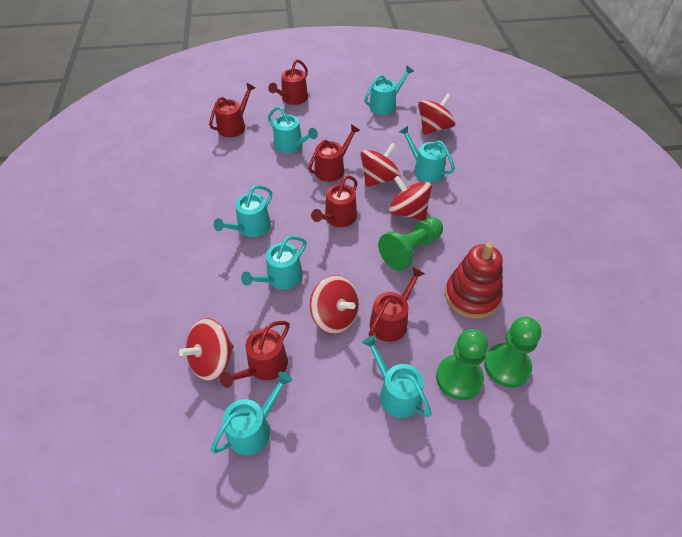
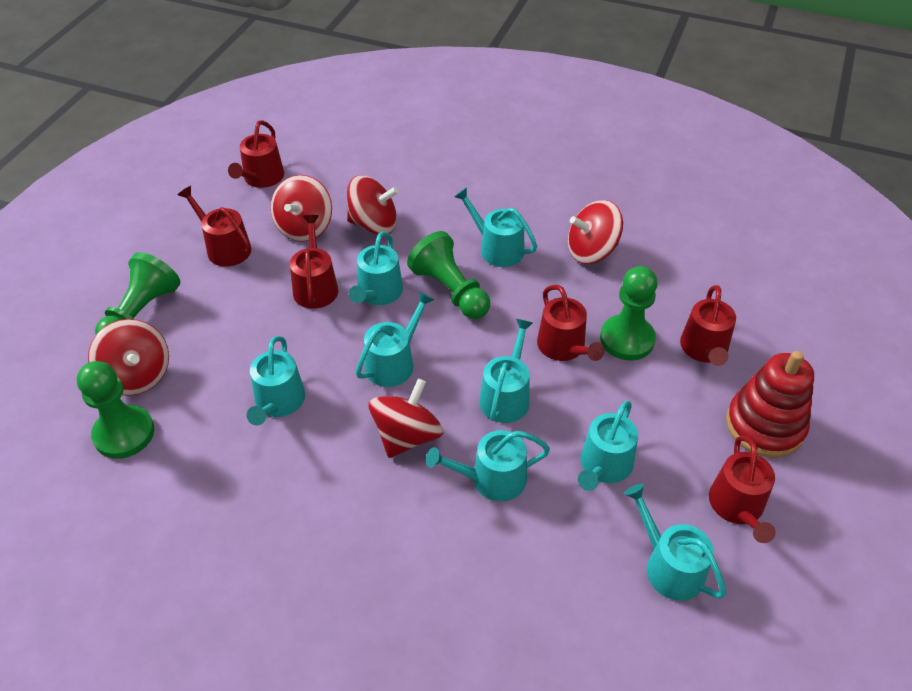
green pawn: [378,217,443,271] [436,329,488,400] [484,317,541,387] = 3 -> [77,361,154,459] [95,252,180,335] [407,231,490,319] [600,266,658,360] = 4
turquoise watering can: [211,371,292,455] [214,185,272,237] [241,236,306,290] [268,106,318,153] [362,335,432,418] [364,65,414,115] [399,126,455,183] = 7 -> [247,336,305,425] [349,232,403,305] [356,291,434,387] [426,430,550,501] [454,187,537,267] [479,319,533,423] [578,401,638,491] [624,484,726,601] = 8

